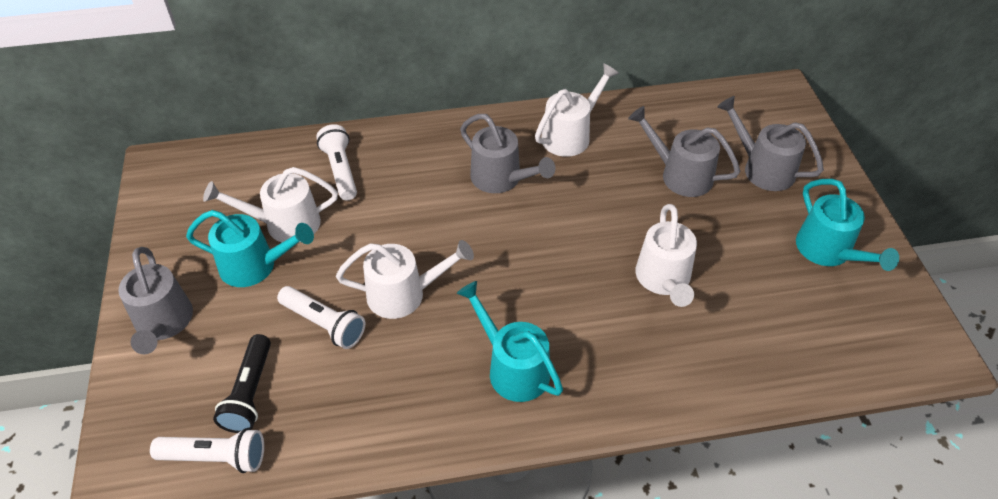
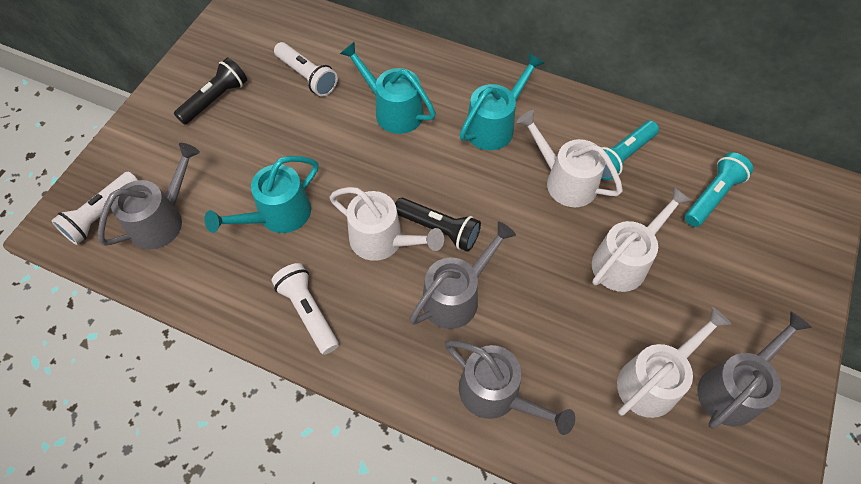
black flashlight: [213,334,271,433] = 1 -> [174,58,247,125] [395,197,481,252] = 2
turquoise flashlight: none = 0 -> [602,121,659,180] [685,152,753,227] = 2

